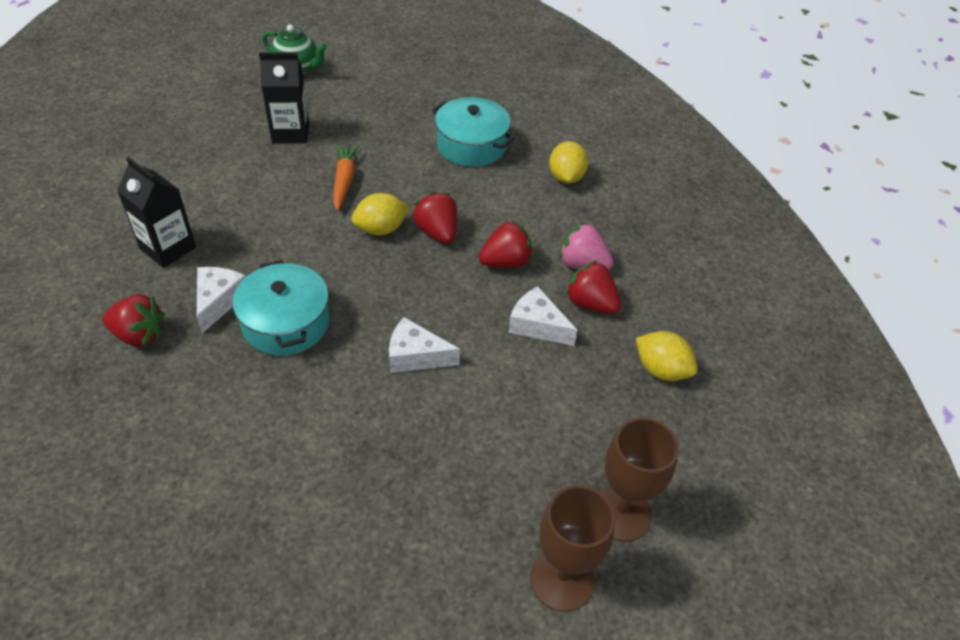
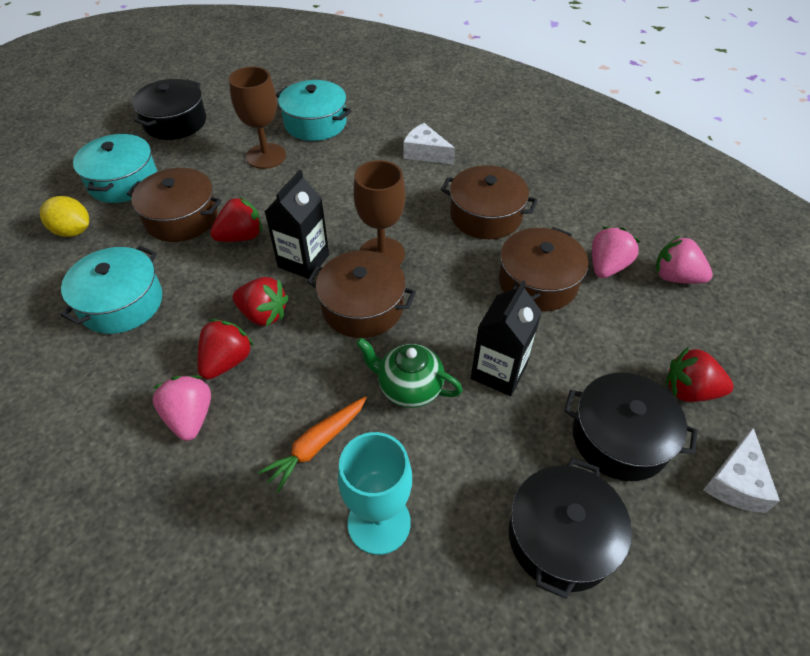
black pot: none = 0 -> [132,79,206,140] [509,458,632,599] [564,372,698,481] = 3
brown pot: none = 0 -> [127,168,221,242] [307,251,416,338] [441,165,538,239] [499,227,588,311] = 4
pink strawberry: [559,222,614,270] = 1 -> [152,375,211,441] [592,227,640,278] [655,235,713,284] = 3
turquoise goblet: none = 0 -> [338,432,412,555] = 1
turquoise pot: [232,260,330,356] [432,97,515,167] = 2 -> [61,246,162,334] [73,133,157,203] [276,80,351,141] = 3
white cheese: [197,267,246,333] [389,317,460,373] [508,286,577,346] = 3 -> [403,123,455,164] [703,428,780,513] = 2
yellow lemon: [351,193,410,235] [549,141,588,184] [636,331,698,381] = 3 -> [40,196,89,237] = 1

